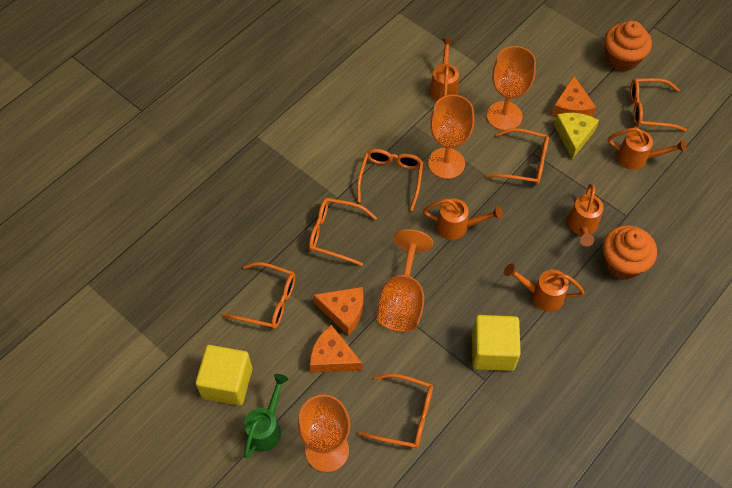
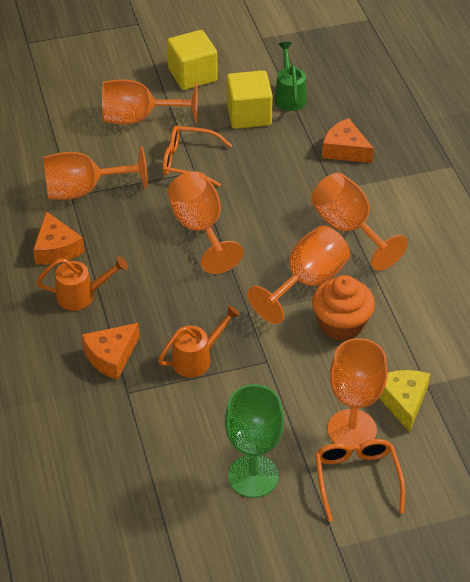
green goblet: none = 0 -> [225,384,284,498] = 1
orange cupcake: [603,225,657,280] [604,21,652,72] = 2 -> [312,275,375,341] = 1
orange glasses: [222,262,296,329] [309,198,377,266] [357,149,423,211] [358,374,433,449] [486,128,549,185] [630,78,687,132] = 6 -> [162,126,232,187] [315,439,405,522] = 2
orange goblet: [298,394,350,472] [377,229,433,332] [428,95,474,179] [487,46,536,131] = 4 -> [43,146,148,200] [102,79,198,125] [168,171,243,274] [248,226,350,324] [311,173,408,271] [328,338,388,450] = 6
orange watering can: [423,199,503,240] [430,39,459,101] [504,263,585,312] [567,184,603,247] [608,127,686,170] = 5 -> [36,256,128,311] [158,305,241,377] = 2

